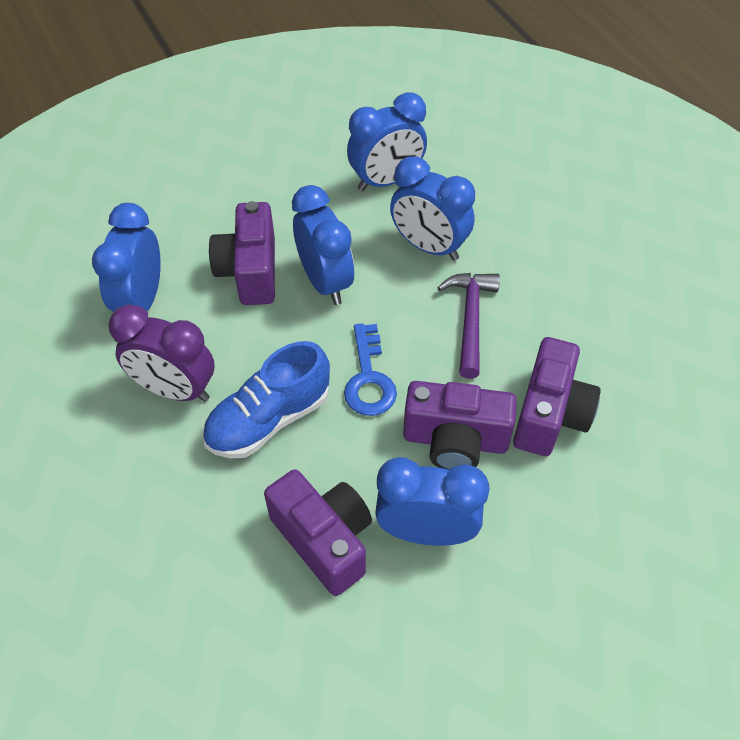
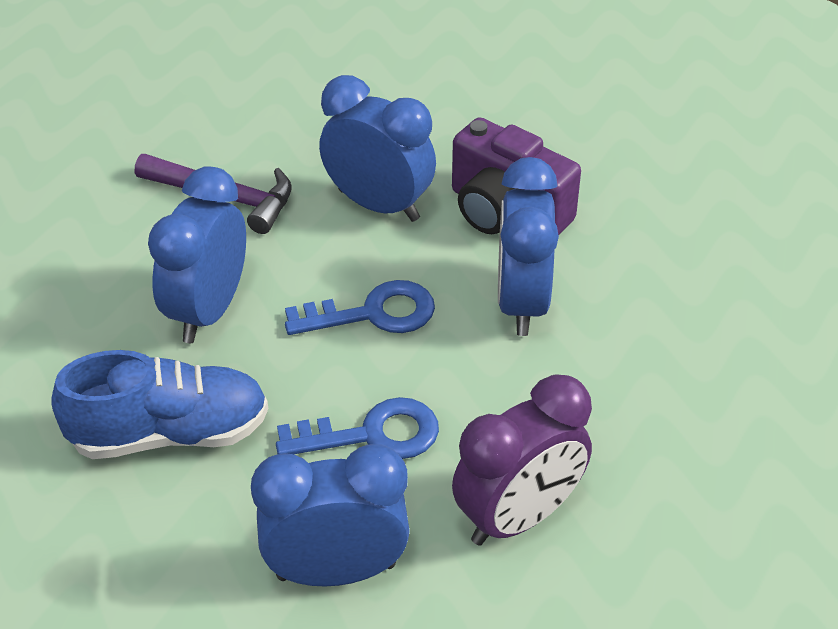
blue clock: [92,203,161,312] [292,185,354,305] [347,92,427,191] [375,457,489,546] [390,156,475,261] = 5 -> [148,166,246,343] [251,444,410,587] [319,75,436,222] [498,157,559,336] = 4
blue key: [344,323,397,416] = 1 -> [276,397,439,459] [285,280,435,335] = 2
purple camera: [209,201,275,305] [264,469,372,596] [403,381,517,470] [513,337,600,456] = 4 -> [452,117,581,235] = 1

